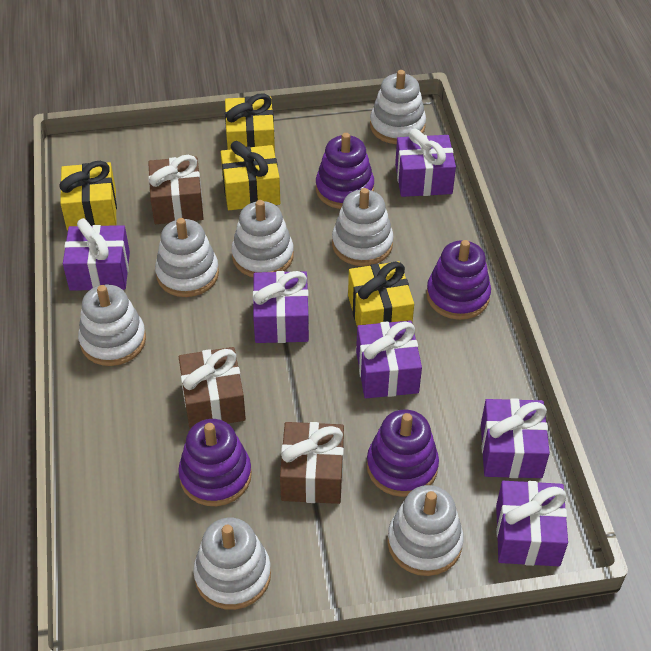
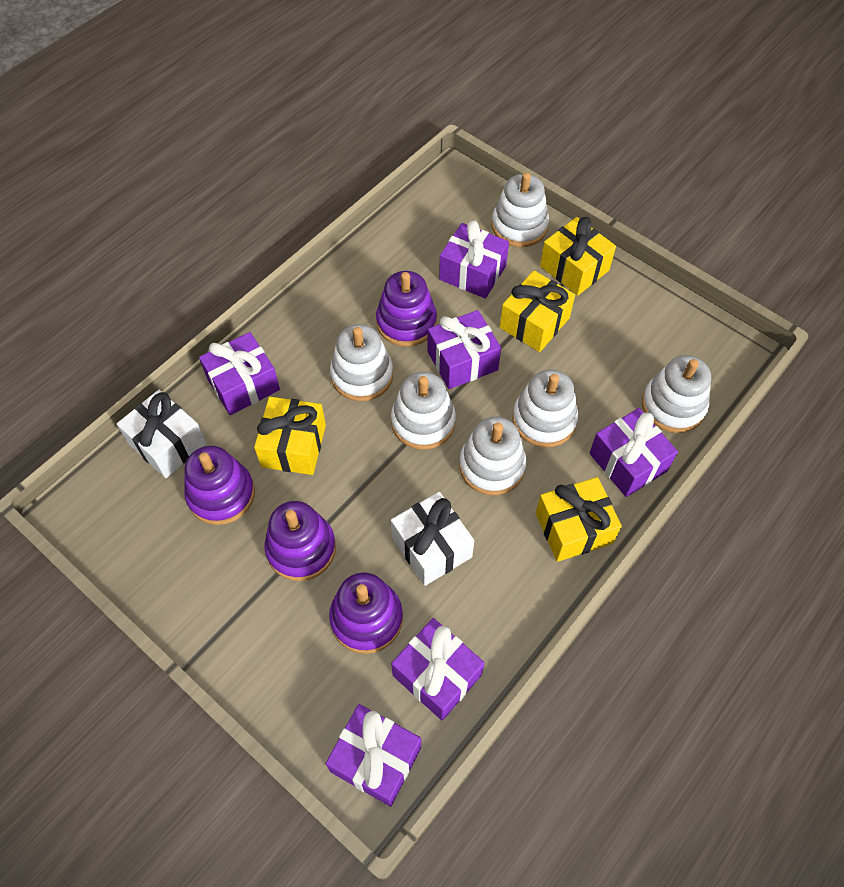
brown gift: [148,155,204,224] [179,347,246,429] [280,422,344,504] = 3 -> none = 0
white gift: none = 0 -> [117,390,206,478] [391,492,474,586] = 2
white stacking toy: [78,284,146,366] [155,218,219,297] [193,518,271,610] [231,200,294,277] [332,188,393,266] [370,70,426,144] [387,485,464,576] = 7 -> [330,324,393,401] [391,372,456,450] [459,417,527,495] [491,172,549,247] [512,370,578,448] [642,355,711,433] = 6

